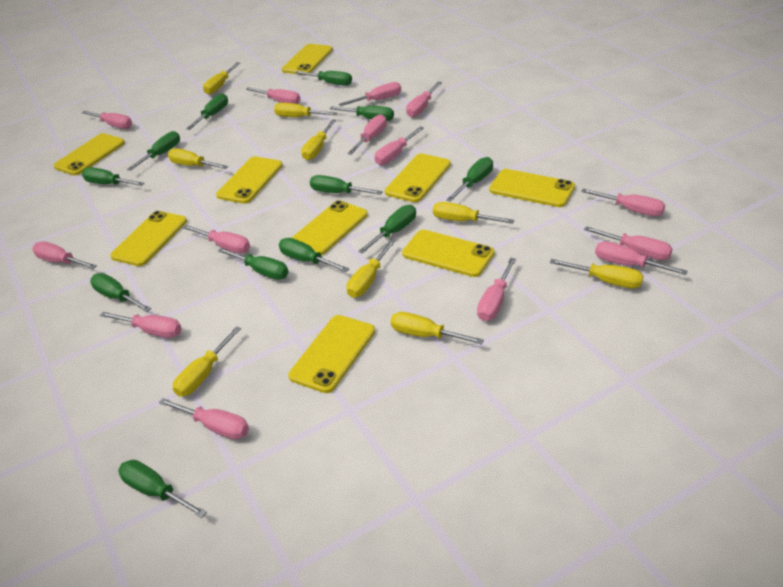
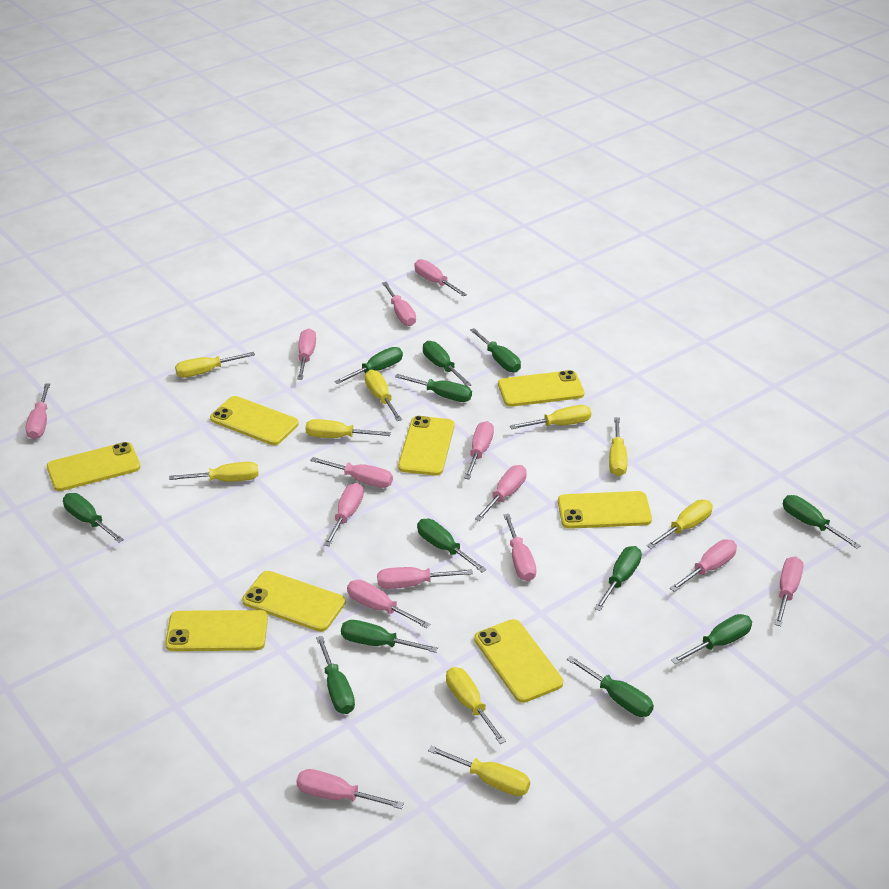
yellow phone: [54,133,125,175] [110,211,187,266] [216,156,283,204] [282,44,333,75] [288,315,375,393] [292,200,368,256] [385,154,451,202] [402,230,495,277] [489,169,575,207] = 9 -> [47,442,141,491] [165,610,268,651] [210,396,299,445] [242,571,346,632] [398,416,454,476] [474,619,563,703] [498,370,584,407] [558,491,652,529] = 8

